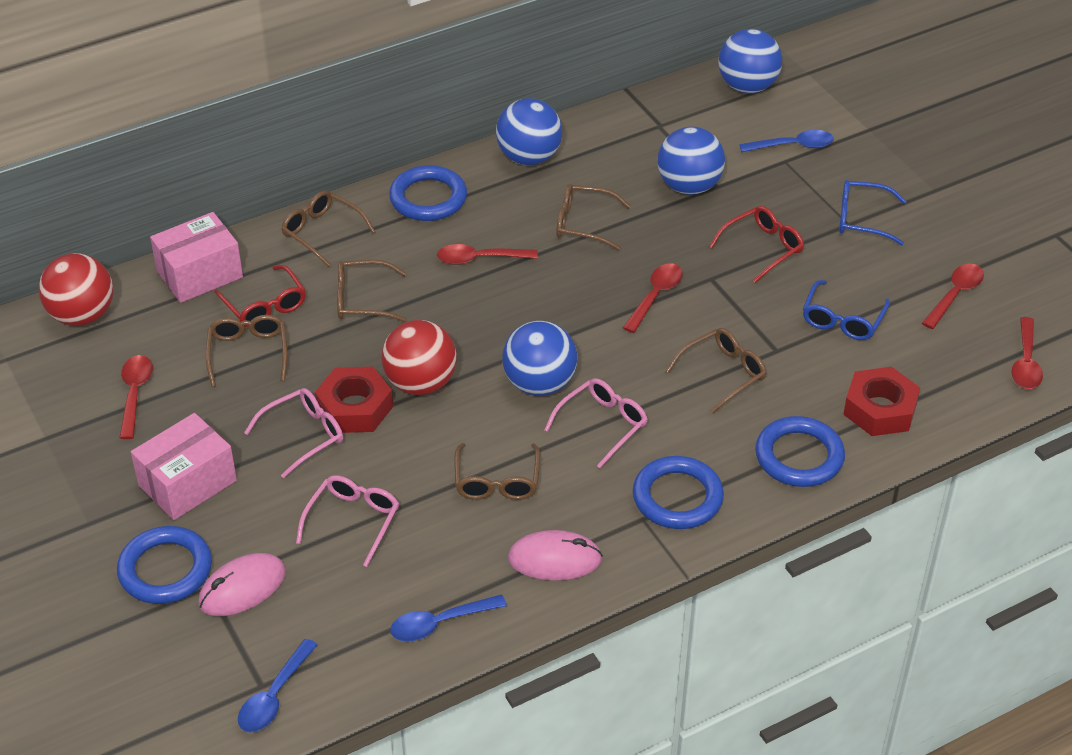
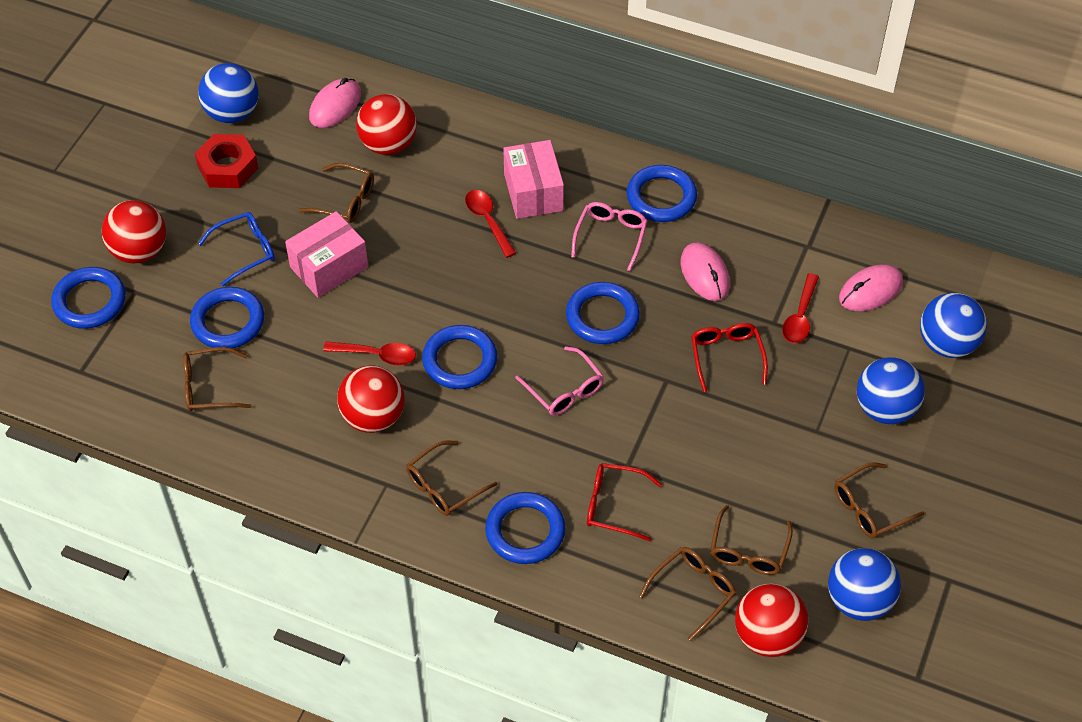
blue glasses: [803,280,890,340] [839,180,907,245] = 2 -> [198,212,275,287] = 1
blue ring: [117,526,212,604] [389,165,467,221] [633,456,724,529] [755,416,845,487] = 4 -> [51,267,126,329] [190,287,264,348] [422,325,497,389] [485,492,566,564] [566,282,640,344] [627,165,697,222] = 6
blue spoon: [238,639,318,733] [390,594,507,641] [739,130,834,152] = 3 -> none = 0
pink glasses: [244,388,343,478] [296,475,399,567] [544,378,648,468] = 3 -> [516,346,604,415] [571,202,647,271] = 2
pink mouse: [198,553,286,616] [508,530,603,581] = 2 -> [309,78,361,128] [681,242,730,301] [839,264,903,311] = 3
red ball: [39,253,113,326] [381,320,457,395] = 2 -> [102,200,166,263] [337,365,405,433] [356,94,417,155] [735,583,808,657] = 4
red nut: [315,367,393,433] [843,367,920,436] = 2 -> [195,134,258,188] = 1
red spoon: [119,355,153,439] [437,244,538,265] [623,263,683,333] [922,264,984,329] [1011,317,1043,389] = 5 -> [323,341,416,366] [465,190,516,258] [782,273,819,343] = 3

